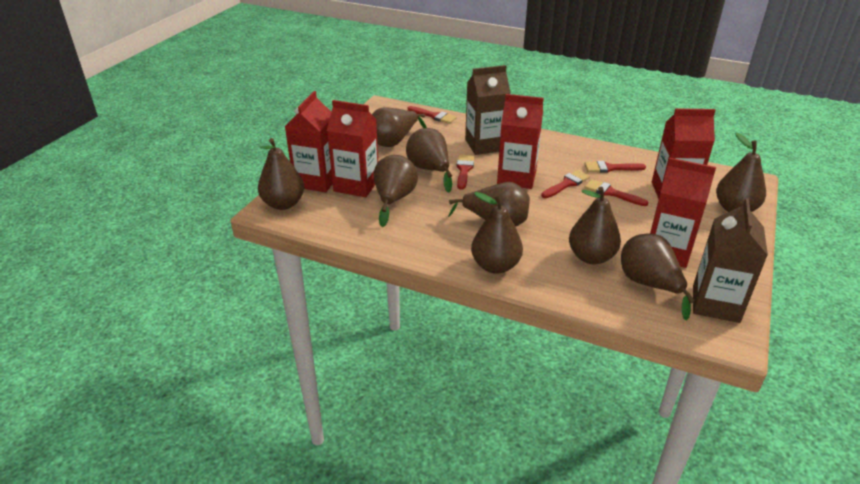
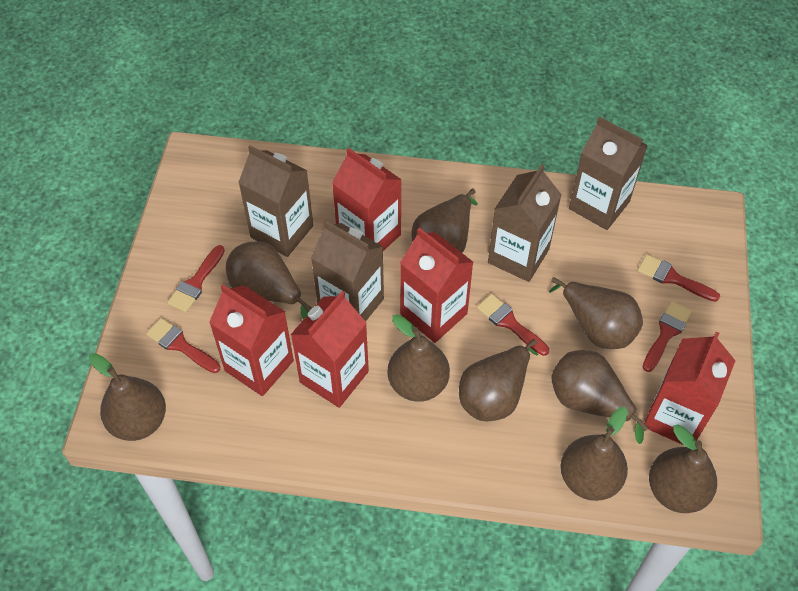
brown carton: [465,65,511,155] [693,198,768,323] = 2 -> [238,145,313,257] [311,220,384,321] [488,164,562,282] [569,117,648,230] = 4

